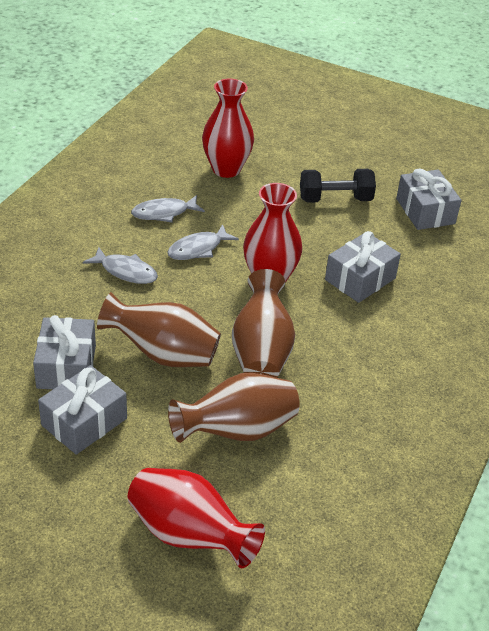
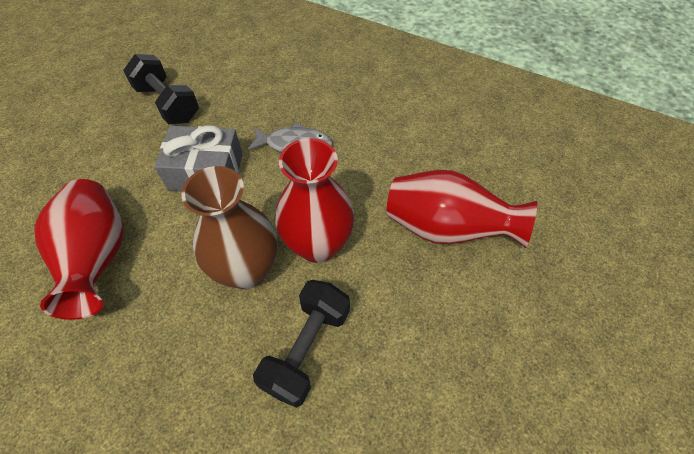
black dumbbell: [300,169,376,203] = 1 -> [123,54,199,124] [253,280,350,408] = 2
brown vase: [97,292,221,367] [168,373,300,443] [232,269,295,378] = 3 -> [182,166,277,289] = 1
grey fish: [83,247,158,284] [131,195,205,223] [167,224,239,260] = 3 -> [247,122,333,152] = 1
grey gift: [33,315,96,389] [38,365,127,455] [325,231,401,303] [396,169,462,230] = 4 -> [154,125,243,191] = 1

